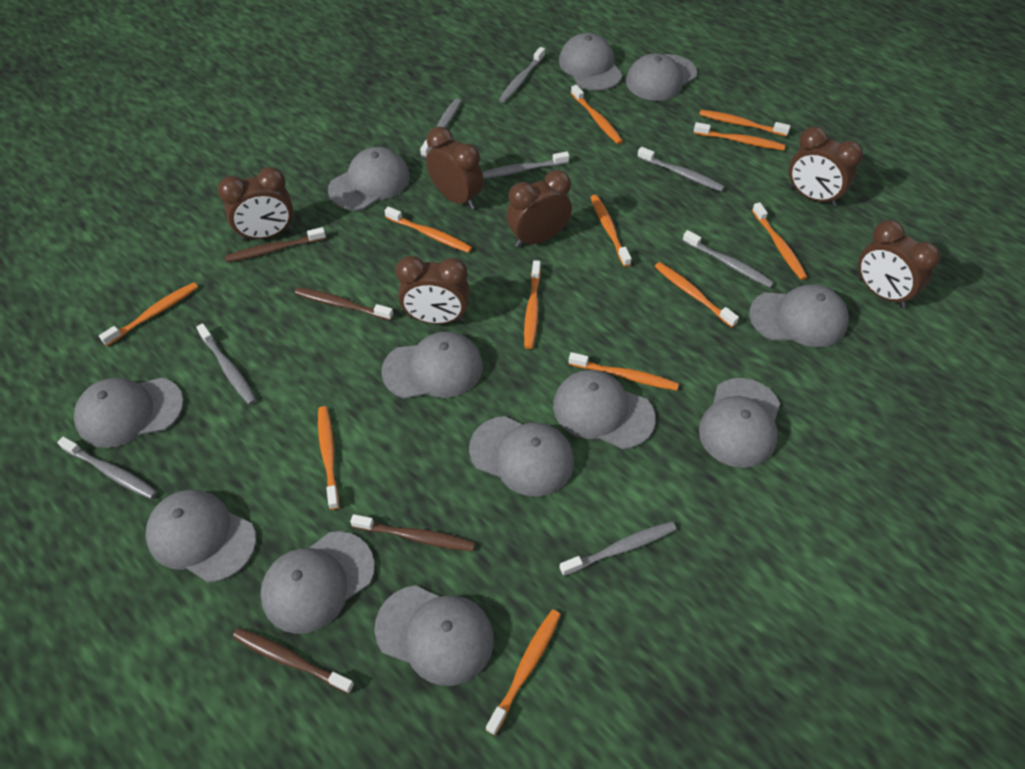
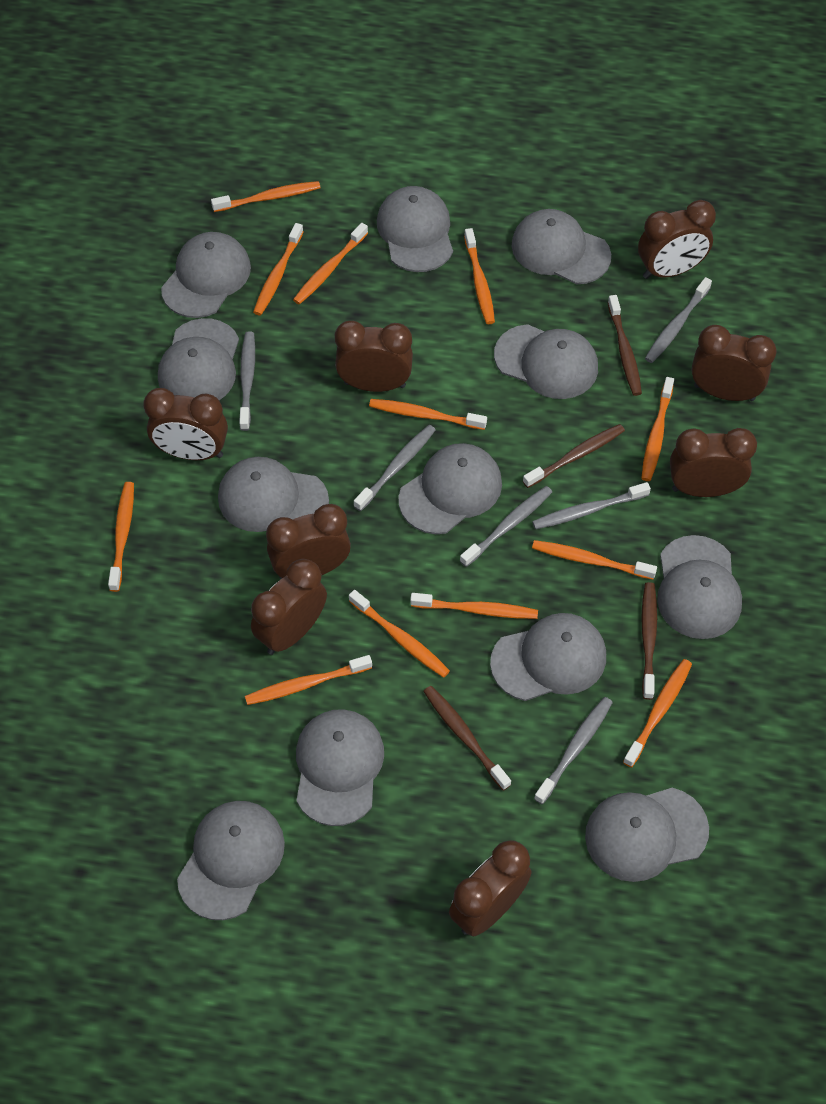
brown clock: [218,167,293,241] [396,256,470,324] [426,126,484,210] [507,170,572,248] [789,127,863,207] [858,220,941,308] = 6 -> [143,388,228,460] [251,559,327,655] [266,504,351,579] [335,321,413,392] [449,840,531,937] [638,200,716,279] [670,428,757,497] [691,325,777,401] = 8
grey toothbrush: [57,437,157,499] [196,323,256,405] [420,99,461,158] [482,152,569,179] [499,47,545,102] [559,521,676,576] [638,147,725,192] [682,230,774,288] = 8 -> [239,331,255,431] [354,425,436,511] [460,486,552,567] [532,482,651,529] [534,697,613,804] [645,277,712,363] = 6

